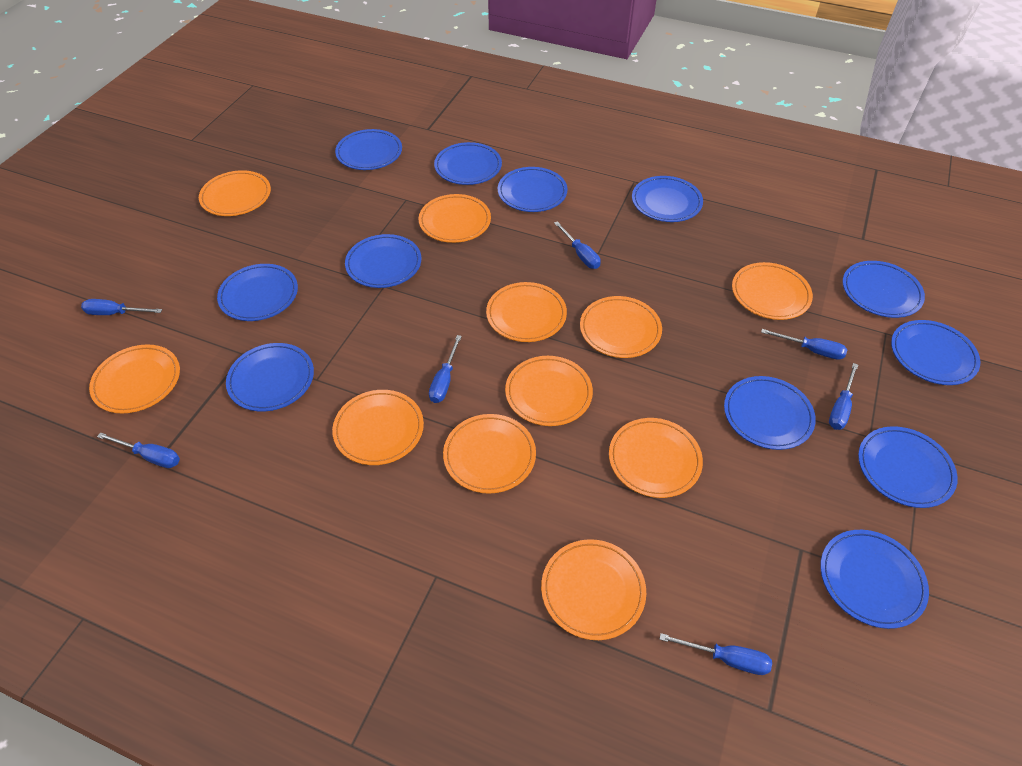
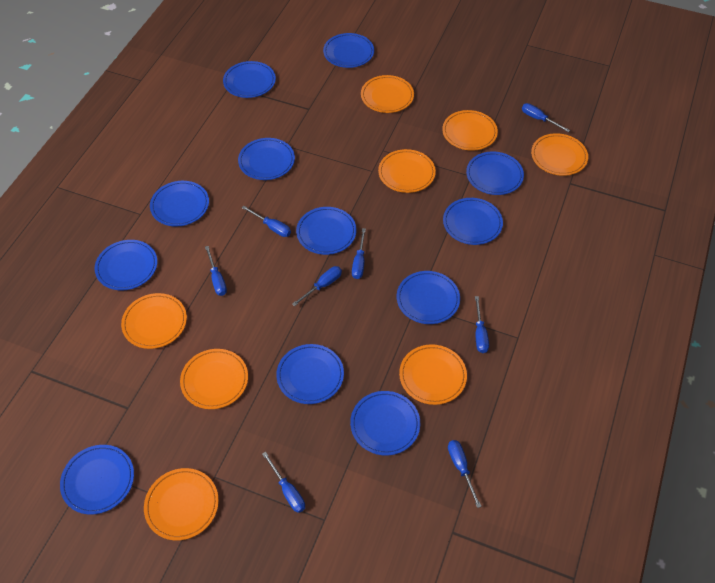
blue screwdriver: [81,299,162,315] [97,432,180,468] [429,335,462,403] [554,221,601,269] [659,633,772,675] [761,329,847,360] [829,363,858,430] = 7 -> [205,246,227,296] [242,206,291,237] [262,452,305,513] [292,266,342,306] [352,228,366,279] [448,440,482,508] [475,296,489,353] [522,103,570,132] = 8
orange plate: [89,344,180,413] [199,170,271,216] [332,390,424,465] [419,194,491,243] [443,414,536,494] [486,282,567,342] [505,356,593,426] [541,539,646,640] [580,296,662,358] [609,418,703,498] [732,262,813,320] = 11 -> [121,293,187,349] [144,468,219,540] [180,349,248,409] [361,75,414,113] [378,149,436,193] [399,344,467,405] [442,110,498,151] [531,133,588,176] = 8

